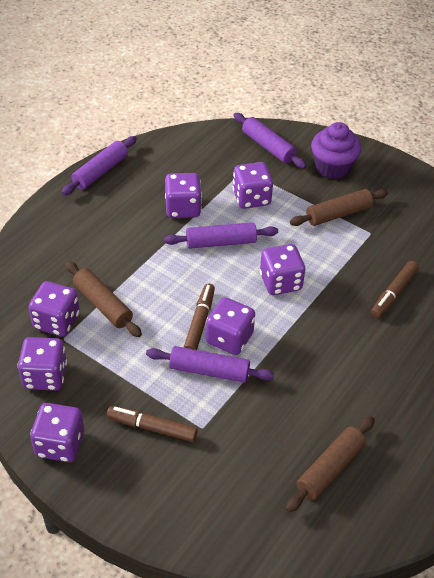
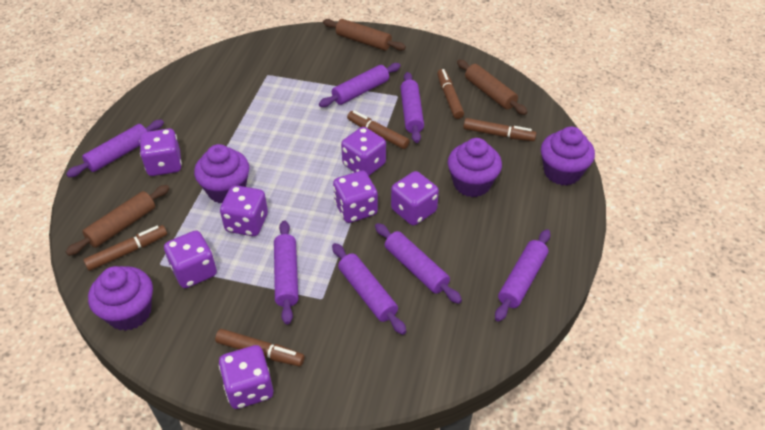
brown marker: [107,406,198,442] [184,283,215,350] [371,261,419,318] = 3 -> [83,225,167,271] [215,329,305,366] [347,111,410,149] [437,69,464,119] [463,118,536,141] = 5
purple cupcake: [311,122,361,179] = 1 -> [88,266,153,331] [194,144,249,203] [448,138,502,197] [541,127,595,186] = 4
purple rolling pin: [61,136,137,195] [146,346,274,383] [164,222,278,249] [233,113,307,169] = 4 -> [66,120,164,177] [274,220,298,325] [319,63,401,107] [332,243,406,335] [375,223,462,304] [400,72,424,143] [495,229,551,322] = 7

